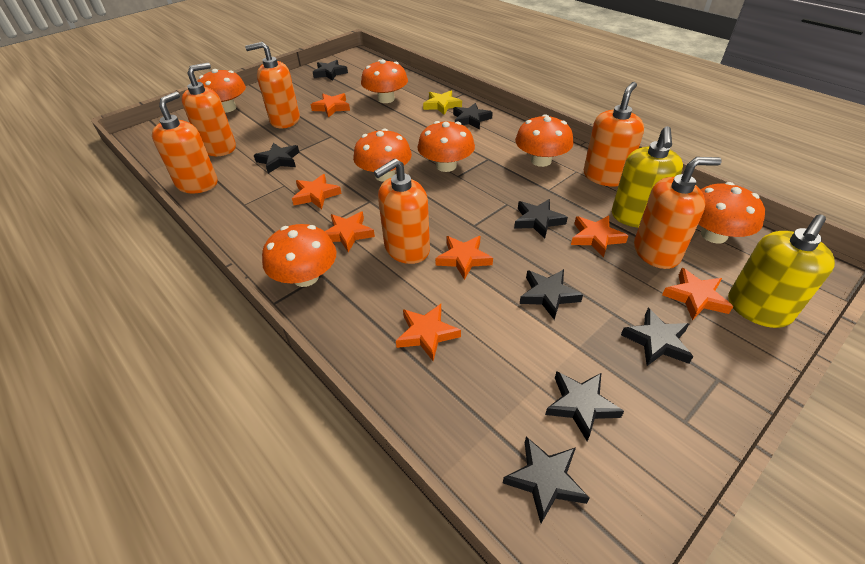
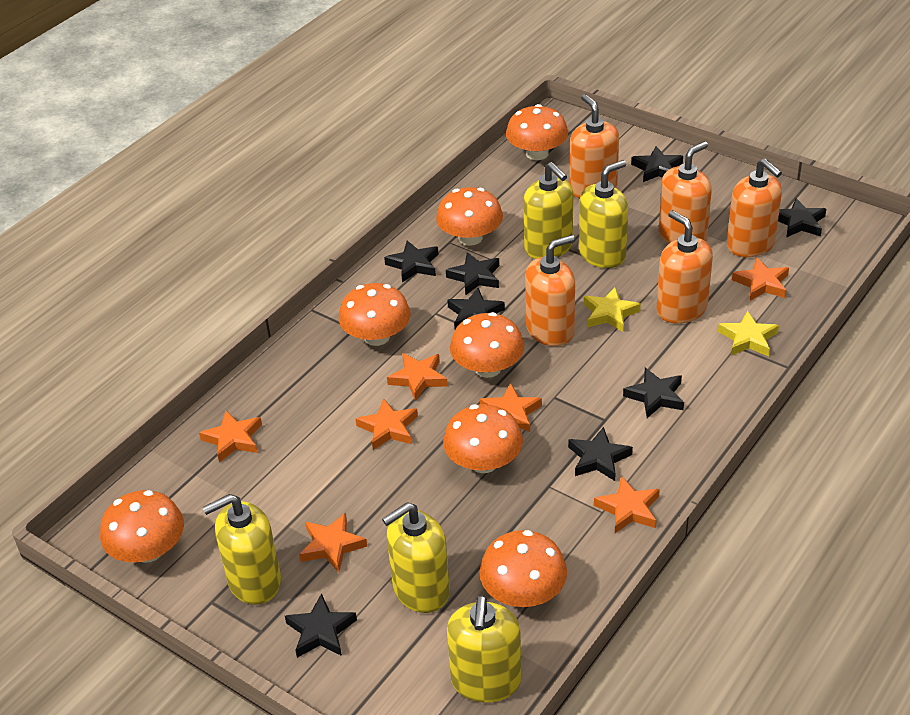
orange soap dispenser: [152,92,218,193] [182,62,236,156] [245,42,300,128] [374,158,430,264] [584,82,644,187] [634,157,722,269] = 6 -> [525,235,575,346] [569,94,619,198] [657,210,713,324] [659,141,712,244] [727,158,782,257] = 5
yellow soap dispenser: [612,126,683,228] [728,215,835,328] = 2 -> [203,494,281,605] [382,502,450,613] [447,595,522,703] [524,162,573,259] [579,160,628,268] = 5
yellow star: [423,90,462,115] = 1 -> [583,287,641,332] [718,311,779,357] = 2

